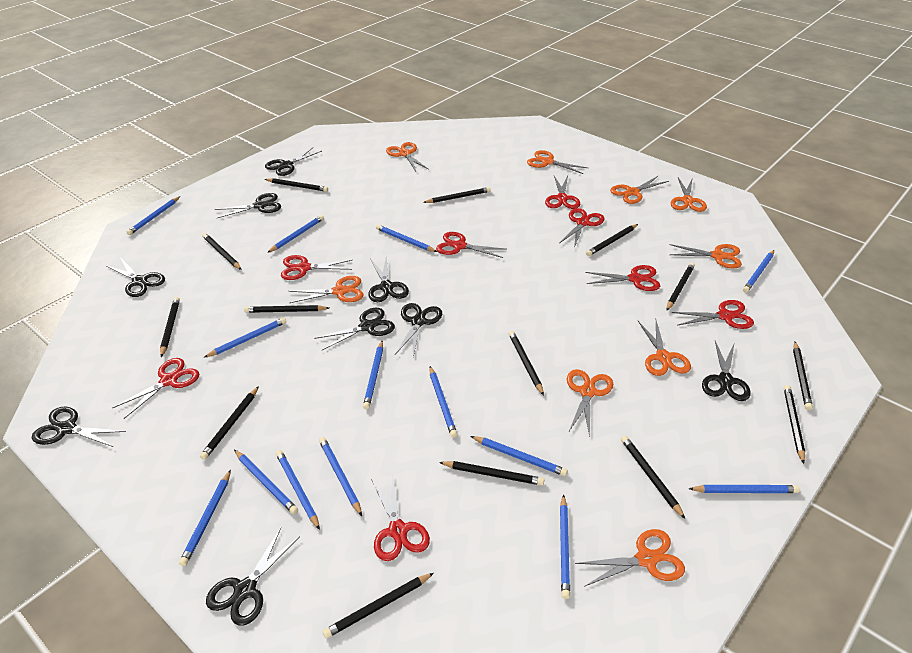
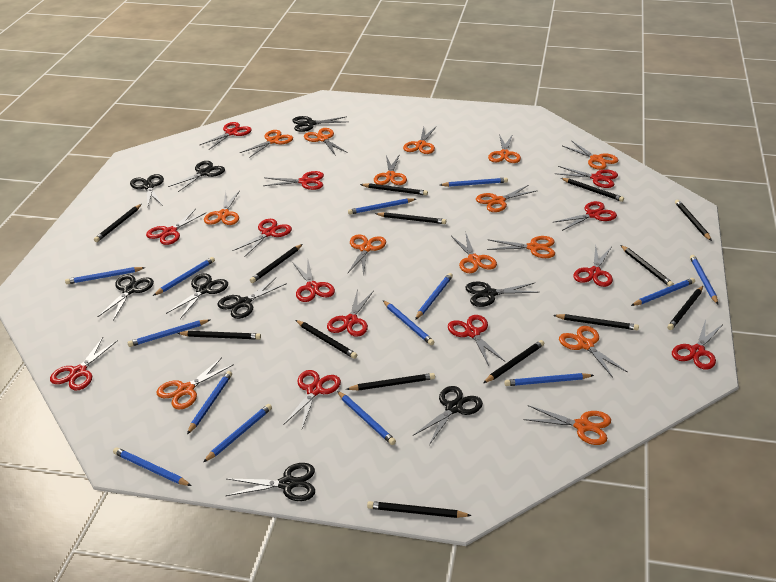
orange scissors: [289,276,364,303] [386,142,429,171] [527,150,588,174] [567,369,613,437] [575,529,685,587] [610,175,669,204] [638,320,691,376] [669,244,742,268] [671,177,707,212] = 9 -> [156,357,234,410] [204,190,240,225] [240,130,293,158] [304,128,348,156] [347,234,386,276] [374,154,407,185] [403,126,437,154] [451,234,497,273] [476,185,538,212] [487,236,555,258] [488,134,521,163] [523,405,611,445] [559,326,627,378] [563,141,619,170] = 14
red scissors: [112,358,199,419] [281,255,352,280] [371,476,430,561] [436,232,505,258] [545,176,580,209] [560,208,604,248] [585,265,660,291] [672,300,754,329] = 8 -> [50,337,118,390] [146,209,206,245] [200,122,252,150] [233,219,292,257] [263,171,324,190] [283,370,341,429] [292,261,335,302] [327,289,374,337] [448,315,505,366] [553,201,617,231] [554,166,618,188] [573,246,613,287] [672,319,723,370] = 13

